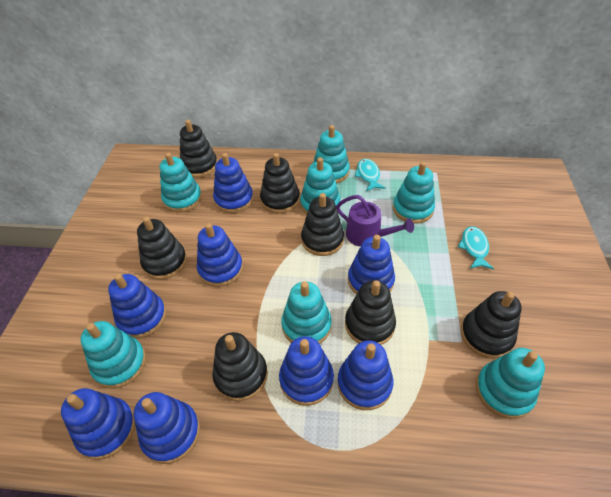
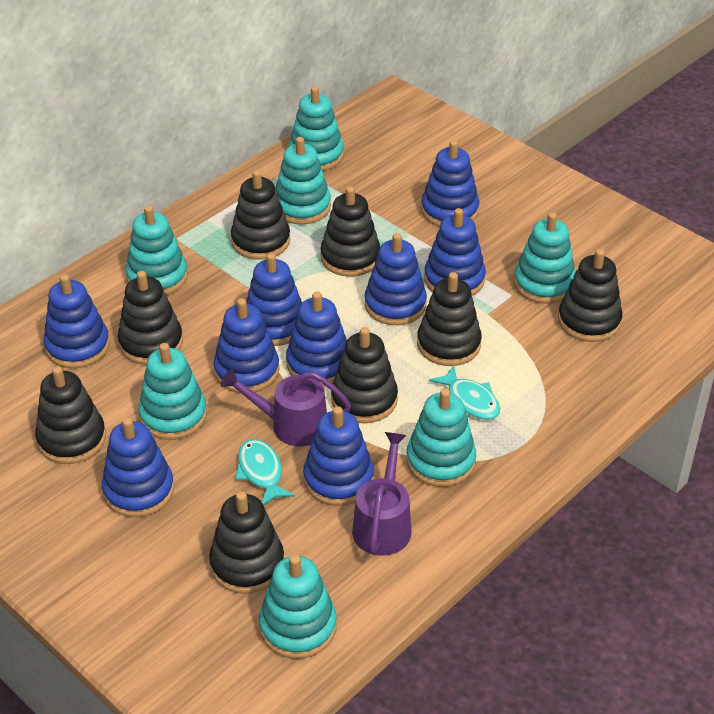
black stacking toy: [137,216,187,280] [180,120,217,178] [212,332,268,401] [260,153,300,213] [301,193,344,256] [345,280,396,345] [461,291,522,359] = 7 -> [35,366,106,464] [118,271,183,365] [209,491,284,594] [231,170,290,260] [321,186,380,277] [331,327,398,423] [417,272,482,366] [558,249,622,342] = 8
blue stacking toy: [61,388,135,460] [108,274,166,339] [134,392,200,464] [197,223,243,287] [213,153,253,213] [279,336,334,406] [338,340,393,410] [348,235,395,295] = 8 -> [44,274,110,368] [102,418,174,517] [213,298,279,393] [246,253,302,346] [286,291,347,386] [303,406,374,506] [365,233,427,325] [421,140,479,227] [424,208,486,296] = 9
purple watering can: [336,195,414,247] = 1 -> [221,369,351,446] [352,432,411,556] = 2

